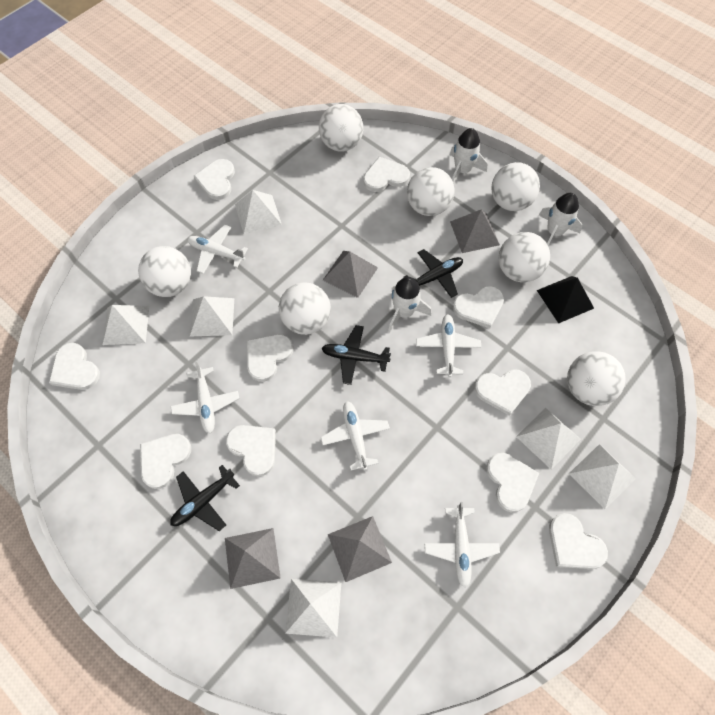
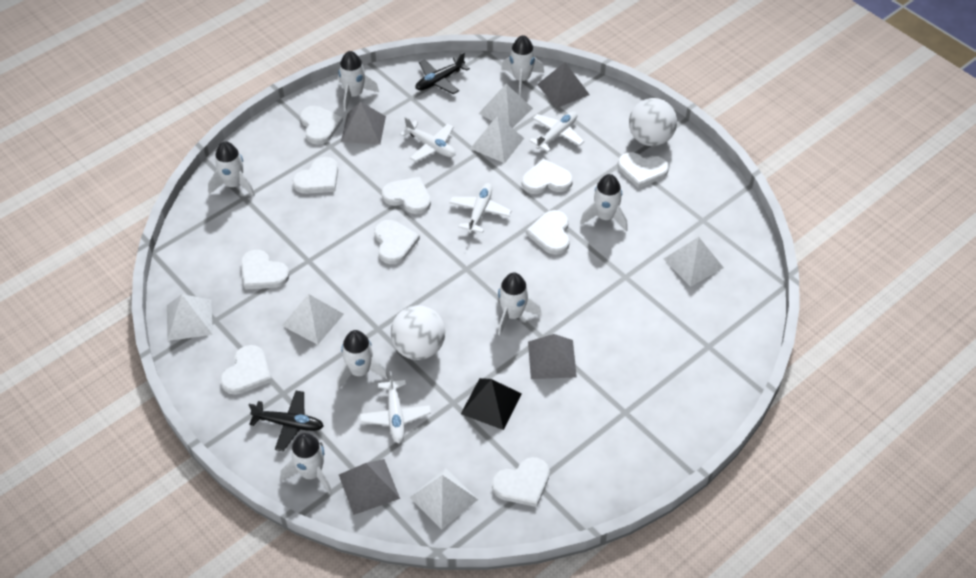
black plane: [170,465,240,531] [321,325,391,385] [404,249,463,298] = 3 -> [249,391,323,451] [416,52,470,94] = 2
white ball: [138,246,191,297] [279,282,331,335] [319,104,363,152] [407,167,455,216] [491,162,540,211] [499,232,550,282] [567,351,626,406] = 7 -> [391,305,445,360] [629,98,677,146] = 2
white plane: [171,362,239,434] [187,225,248,274] [321,401,390,471] [416,314,481,377] [424,502,500,588] = 5 -> [360,371,431,443] [400,117,456,162] [449,183,511,233] [529,111,584,152] = 4
white rocket: [388,277,431,333] [450,128,488,184] [539,193,582,246] = 3 -> [208,141,255,197] [280,433,332,494] [337,330,389,390] [338,51,379,112] [498,273,542,335] [501,35,544,97] [580,174,628,231] = 7

